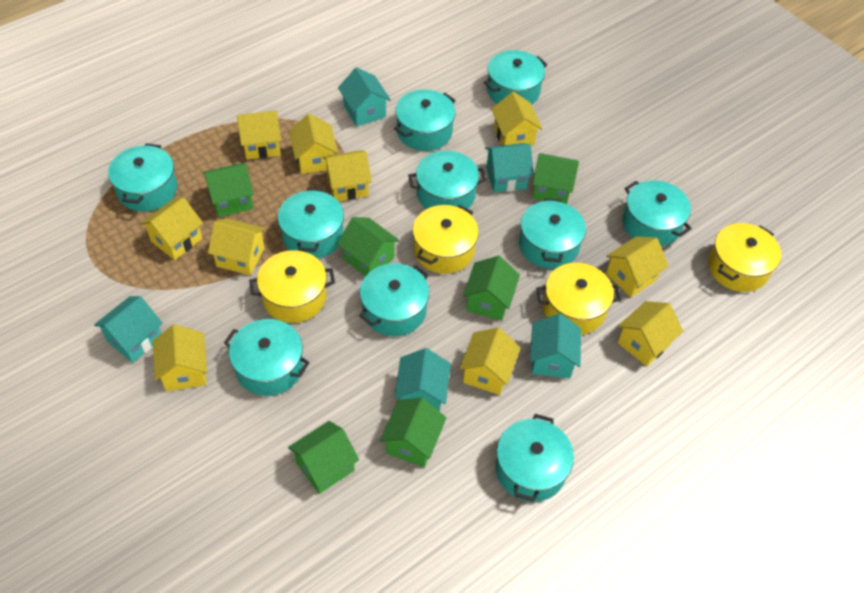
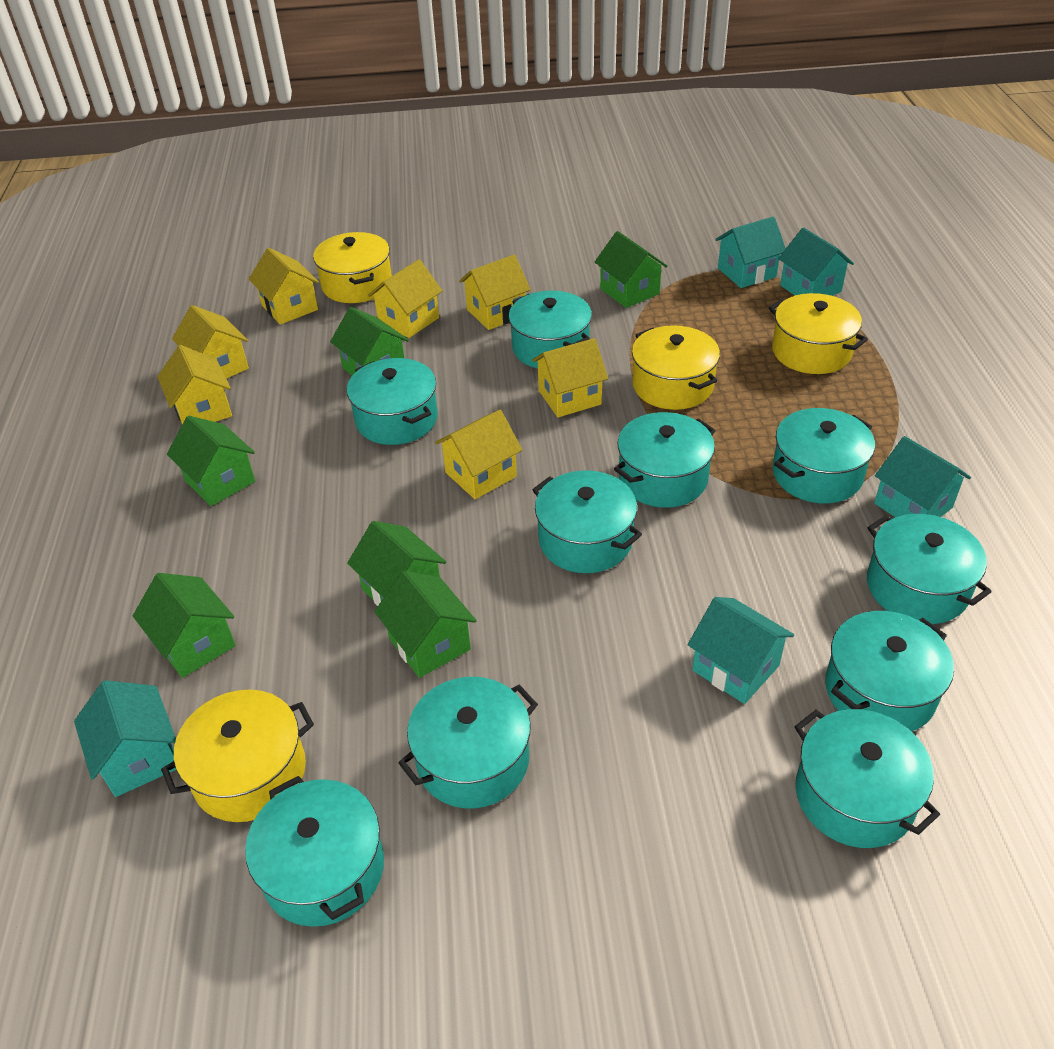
yellow house: [140,197,203,260] [153,324,207,391] [208,218,266,275] [237,111,281,159] [289,114,338,174] [323,150,372,202] [459,328,521,395] [491,92,543,146] [606,236,669,297] [618,301,683,367] = 10 -> [157,345,232,424] [172,305,249,379] [249,248,319,325] [368,259,442,338] [435,410,522,499] [459,255,531,330] [532,338,608,417] = 7

